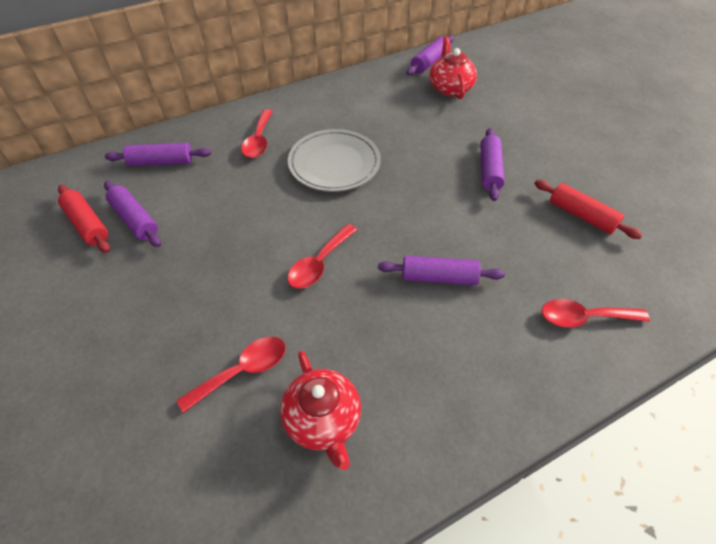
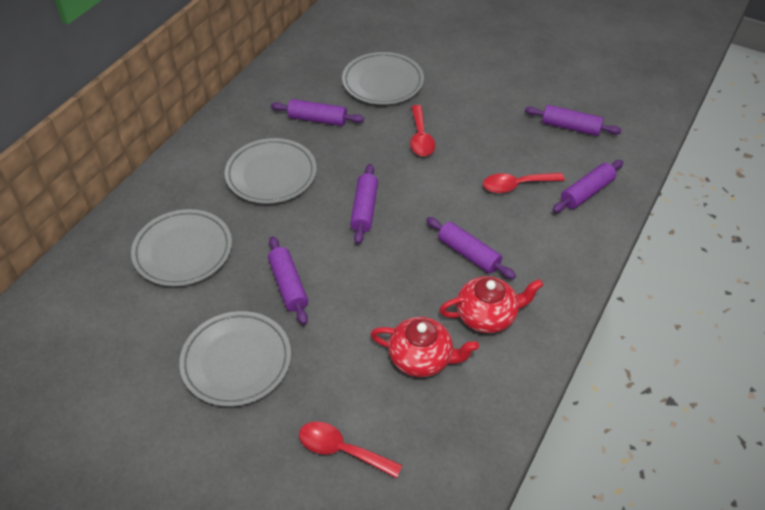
grey plate: [288,129,381,192] = 1 -> [131,209,232,287] [179,311,291,407] [225,138,317,204] [342,52,424,105] = 4
purple rolling pin: [104,181,161,247] [105,143,211,166] [378,256,505,285] [406,35,454,75] [480,128,505,201] = 5 -> [268,236,308,325] [271,99,364,126] [350,164,378,244] [426,217,516,279] [525,105,622,136] [553,160,623,213] = 6
red rolling pin: [58,185,110,253] [534,180,643,239] = 2 -> none = 0
red spoon: [176,337,286,413] [241,109,273,158] [287,224,357,288] [542,299,650,328] = 4 -> [299,422,402,478] [410,105,435,156] [483,173,565,193] = 3

